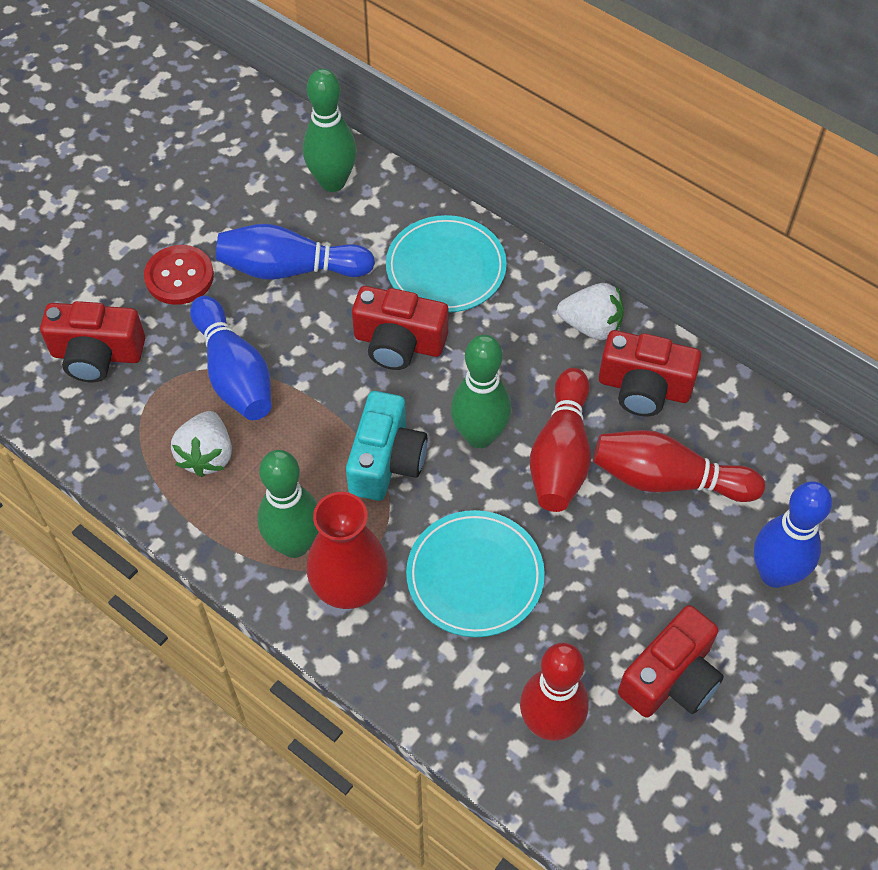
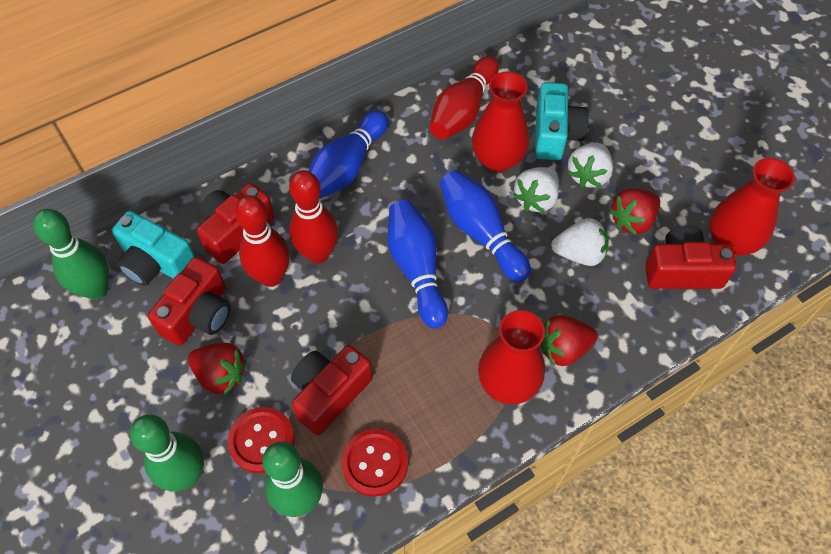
red button: [144,245,214,305] = 1 -> [228,407,295,473] [341,429,408,496] = 2
red strawberry: none = 0 -> [188,343,247,395] [541,315,598,366] [609,189,660,235] = 3
red vase: [307,492,388,609] = 1 -> [472,72,529,172] [478,310,545,405] [709,158,795,256] = 3
turquoise camera: [346,391,427,501] = 1 -> [112,211,195,286] [535,82,588,160] = 2
turquoise plate: [386,215,507,313] [406,510,545,637] = 2 -> none = 0
white strawberry: [171,411,232,477] [557,283,624,340] = 2 -> [513,167,559,212] [551,218,609,266] [567,143,613,188] = 3

